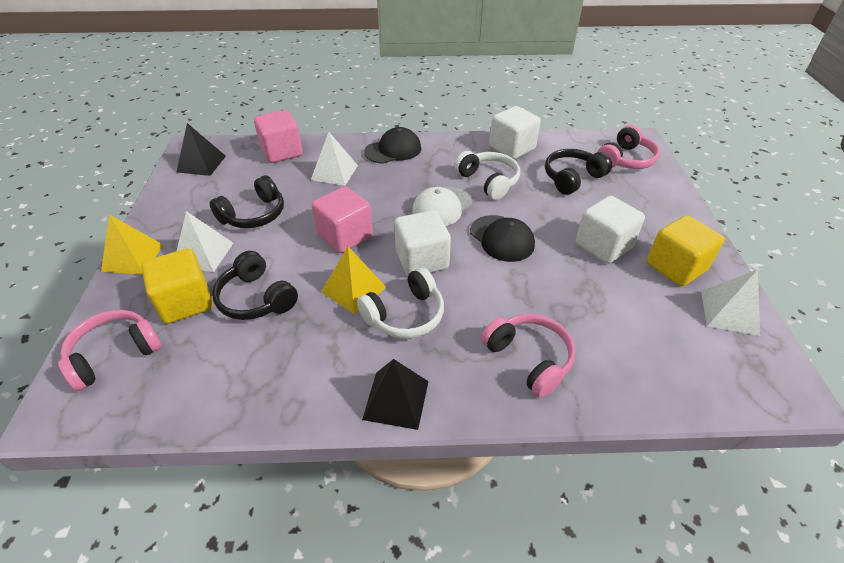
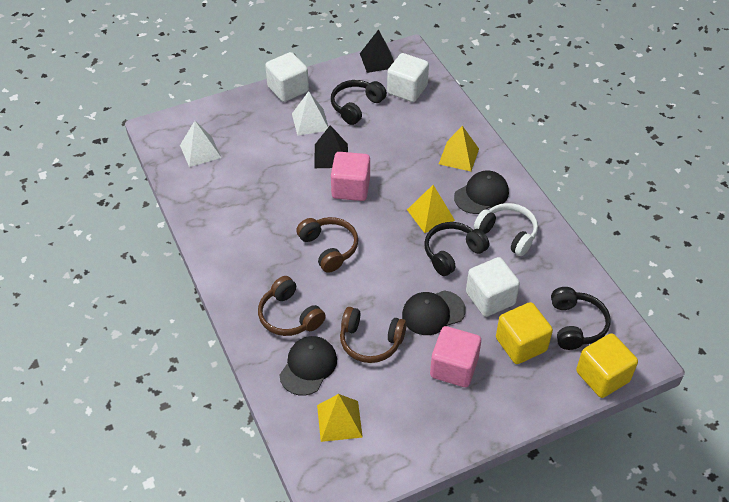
black cap: [364,127,421,164] [470,215,535,262] = 2 -> [279,336,337,396] [402,290,466,335] [454,171,509,214] = 3
brown headphones: none = 0 -> [258,276,326,336] [296,217,358,273] [340,307,407,363] = 3
pink headphones: [58,310,162,391] [481,314,576,398] [597,125,660,169] = 3 -> none = 0
white cap: [412,187,472,226] = 1 -> none = 0
white headphones: [357,268,444,339] [455,151,520,200] = 2 -> [474,203,538,256] = 1
white pyramid: [177,211,233,272] [311,132,358,186] [701,270,760,336] = 3 -> [180,121,221,167] [292,91,328,136] = 2
yellow pyramid: [101,215,163,275] [321,247,386,314] = 2 -> [317,394,363,442] [407,185,455,233] [439,126,479,171] = 3

